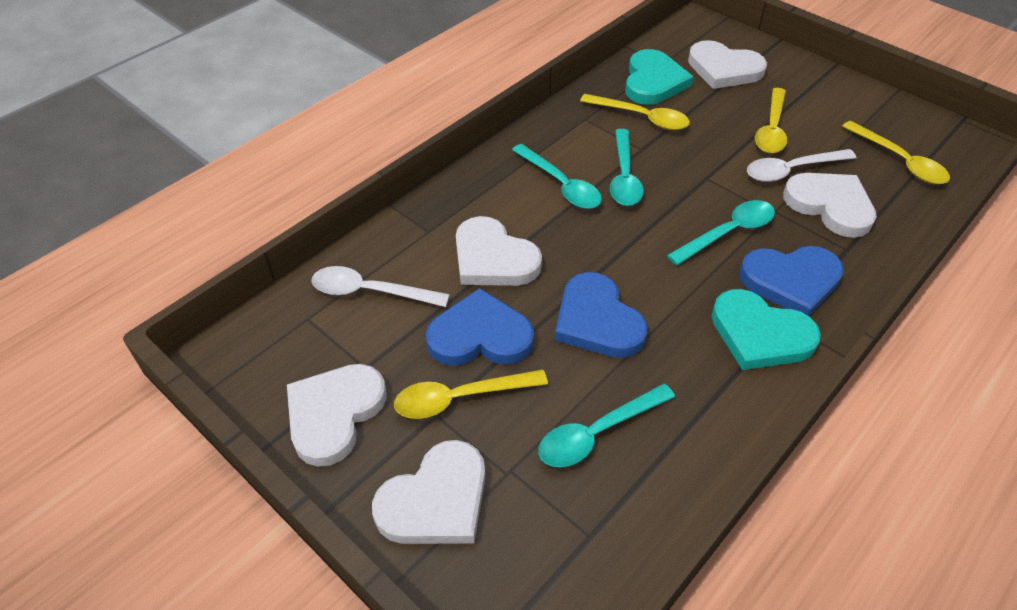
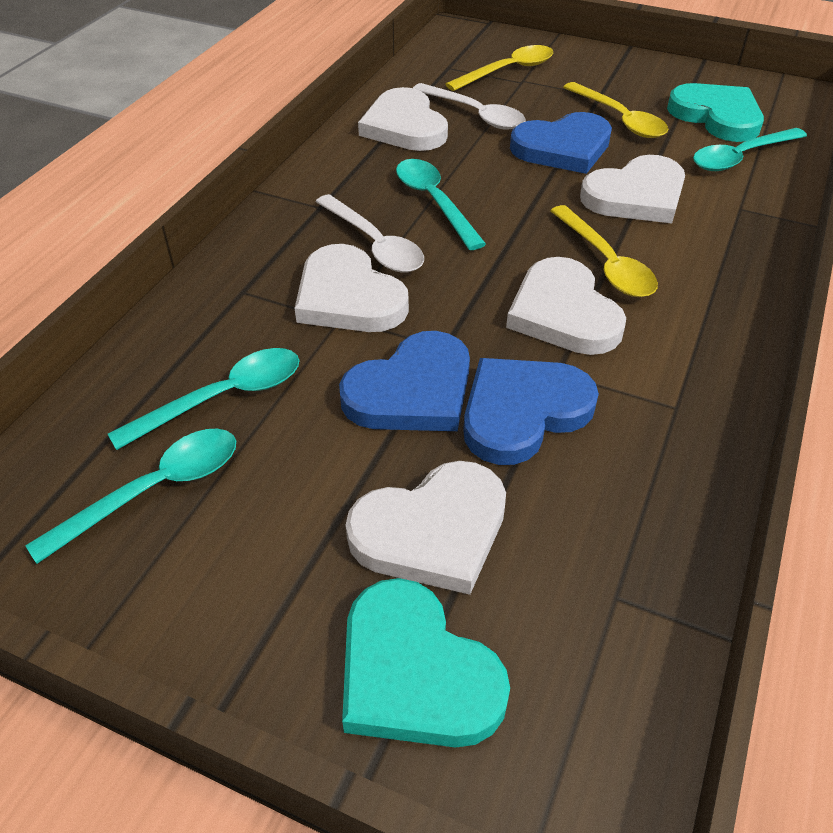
yellow spoon: [394,370,548,419] [580,94,690,130] [755,88,787,153] [842,121,950,184] = 4 -> [446,45,553,91] [550,205,658,297] [563,82,668,138] = 3

